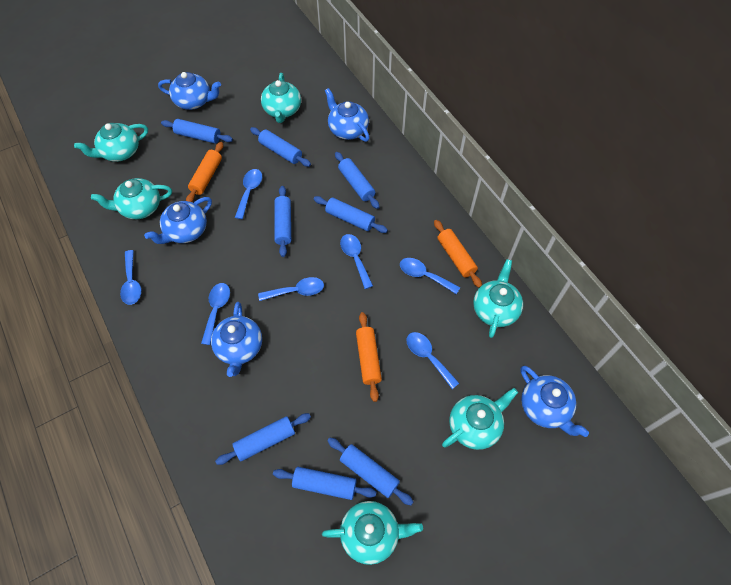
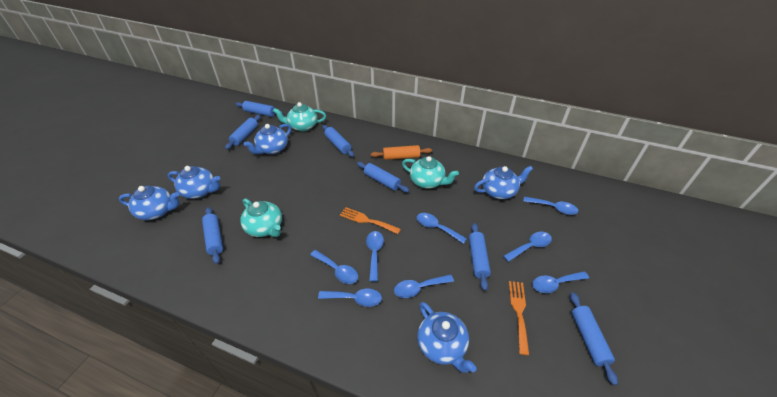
blue rolling pin: [161,119,233,144] [215,413,311,465] [250,127,311,167] [273,467,376,500] [274,186,291,257] [313,196,388,233] [327,438,413,505] [335,152,379,209] = 8 -> [202,207,223,264] [225,115,261,149] [235,101,283,117] [322,125,354,157] [357,162,409,192] [469,223,491,291] [570,292,618,385] = 7
blue spoon: [120,250,141,305] [201,283,230,345] [235,169,262,219] [258,277,324,301] [340,234,373,289] [400,258,460,294] [406,332,459,389] = 7 -> [310,250,358,284] [318,289,382,307] [366,231,384,282] [394,275,454,298] [417,213,467,244] [503,232,552,262] [523,197,578,215] [532,271,589,293] = 8
orange fork: none = 0 -> [340,207,401,234] [509,281,529,355] = 2
orange rolling pin: [186,142,223,202] [356,312,382,402] [434,220,482,288] = 3 -> [371,145,432,160] = 1
turquoise teapot: [74,123,148,162] [91,178,172,219] [261,73,301,123] [322,501,423,565] [442,388,518,450] [473,259,523,338] = 6 -> [240,198,282,237] [273,102,326,131] [402,156,459,189] = 3

